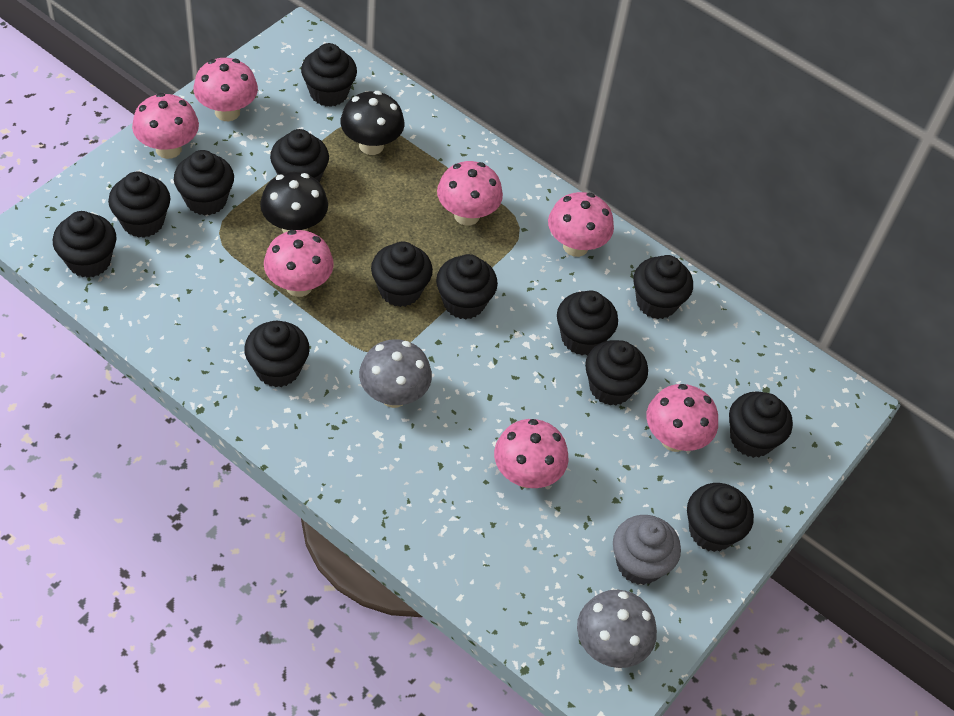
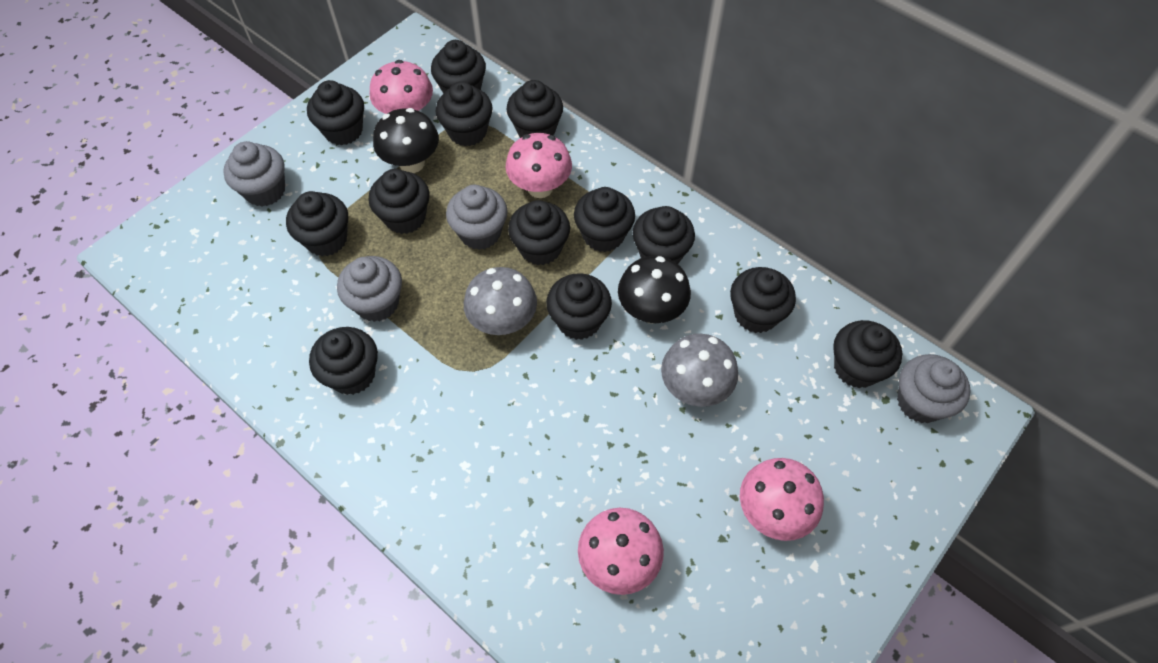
grey cupcake: [613,515,681,585] = 1 -> [223,141,285,207] [337,256,402,322] [446,185,508,250] [897,354,971,423] = 4
pink mushroom: [132,93,199,159] [193,58,258,121] [264,230,334,297] [437,161,503,226] [494,419,569,488] [548,192,614,257] [646,384,718,452] = 7 -> [370,60,433,114] [505,133,572,198] [578,508,664,595] [740,458,824,541] = 4

